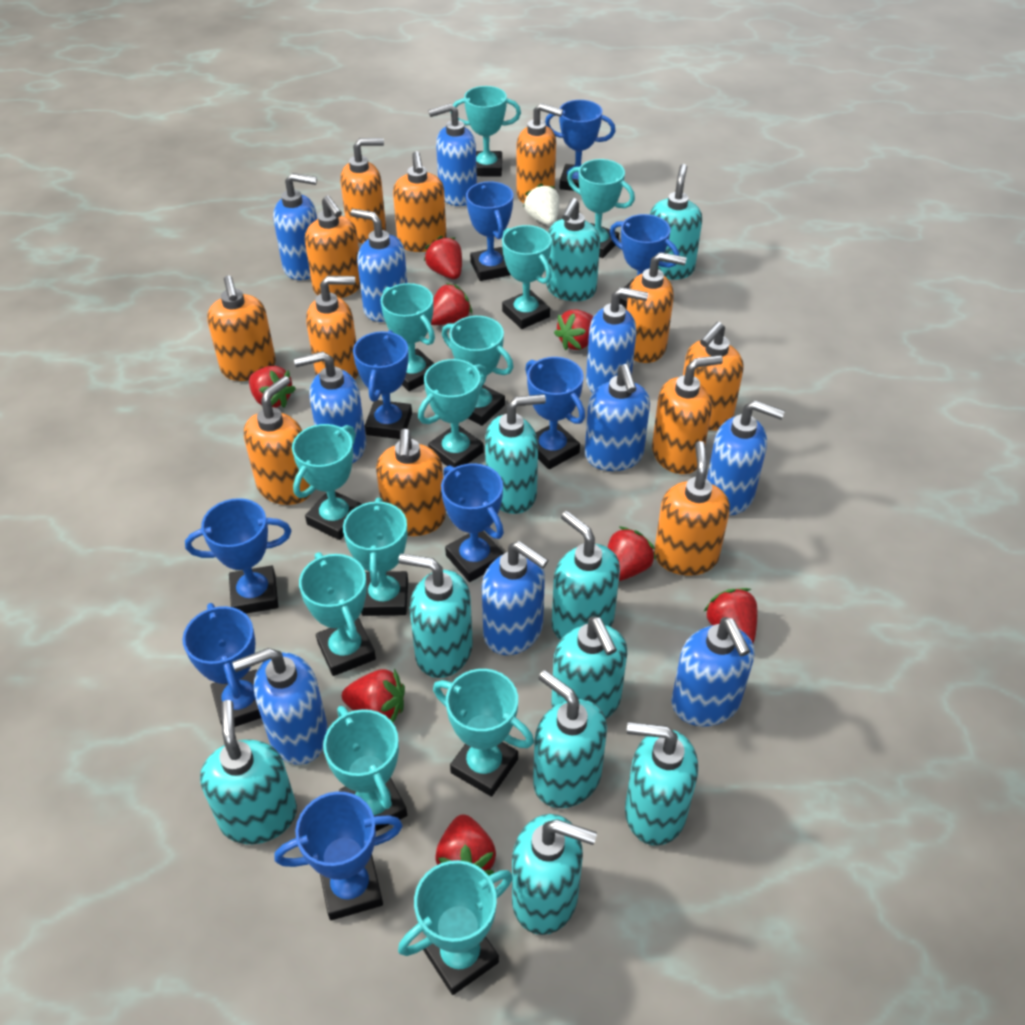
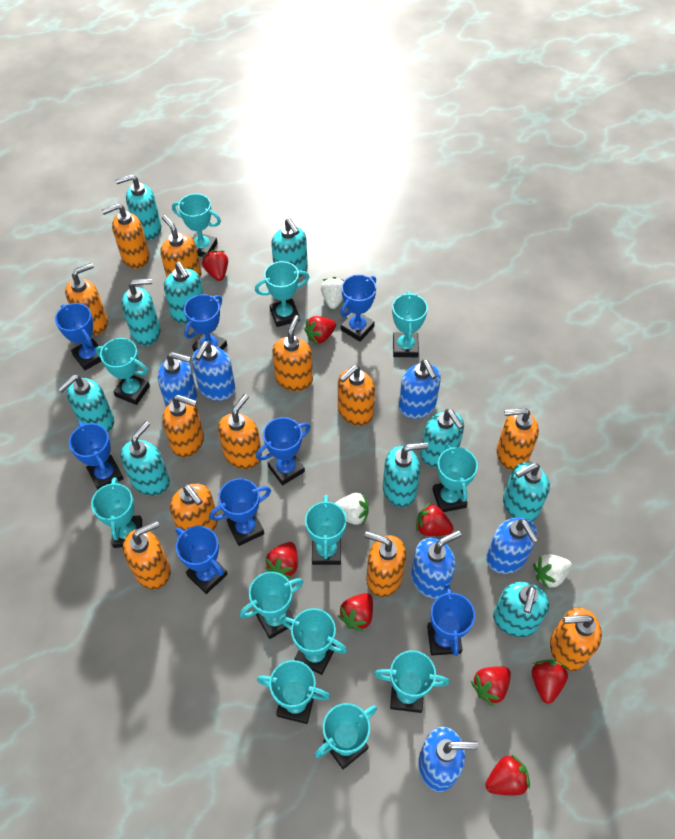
blue soap dispenser: [232,648,328,765] [273,173,317,280] [294,351,366,463] [351,209,407,322] [428,104,477,206] [482,541,548,655] [585,364,650,471] [586,287,648,393] [671,617,754,727] [707,401,785,515] = 10 -> [158,352,198,407] [192,341,235,401] [399,359,441,419] [411,531,461,599] [418,727,478,792] [486,518,539,574] = 6
blue trophy: [182,603,261,727] [185,498,291,614] [274,792,403,920] [353,330,412,439] [441,463,504,582] [466,181,513,281] [525,357,585,469] [545,100,615,191] [610,214,679,309] = 9 -> [55,303,101,370] [69,422,124,490] [176,526,228,594] [184,294,227,352] [209,478,271,546] [256,417,310,485] [340,274,376,342] [427,584,475,656] = 8
white strawberry: [523,183,559,226] = 1 -> [321,277,344,309] [335,493,369,525] [533,554,572,589] = 3

